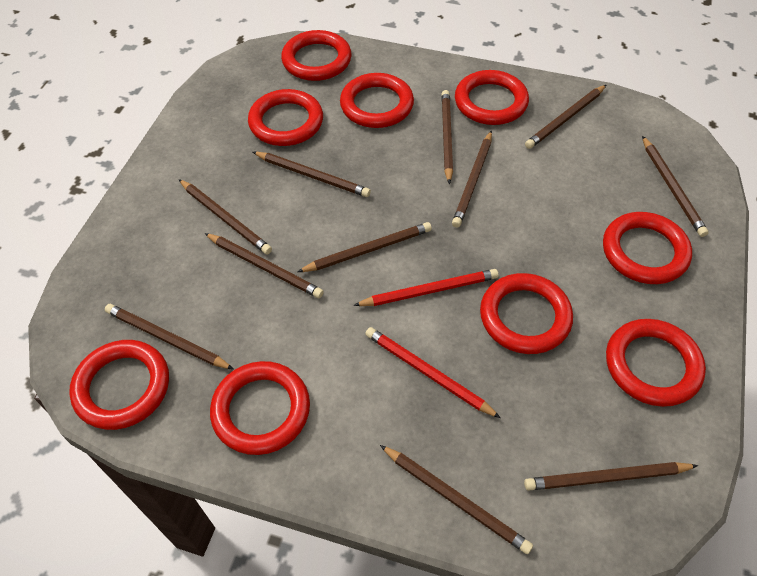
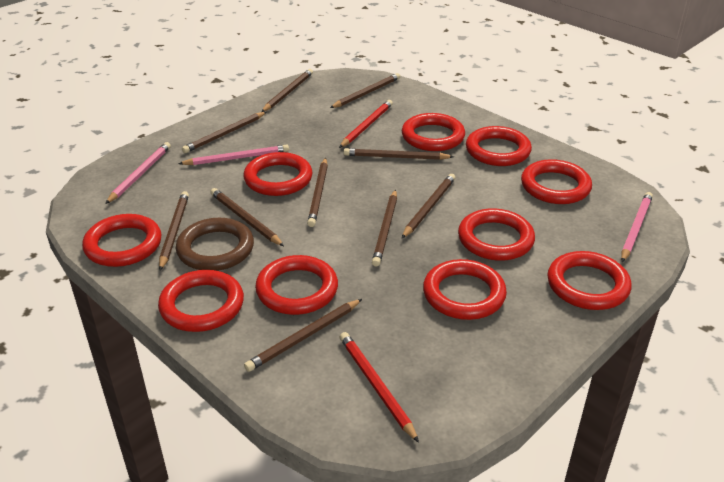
brown pencil: [105,304,234,370] [178,179,272,254] [204,233,324,298] [253,152,371,197] [297,222,432,272] [380,445,533,554] [441,90,453,184] [452,131,492,227] [524,462,698,491] [525,85,606,149] [642,136,709,237] = 11 -> [159,191,189,270] [182,112,266,153] [210,188,284,246] [244,299,362,372] [261,69,313,112] [307,158,328,227] [330,73,400,108] [344,148,454,160] [372,190,397,267] [401,174,456,239] = 10
brown ring: none = 0 -> [176,218,254,271] = 1
pink pencil: none = 0 -> [105,142,171,204] [178,144,289,165] [621,192,653,262] = 3
red ring: [69,340,169,430] [210,361,310,455] [248,89,323,146] [281,30,351,81] [340,73,414,128] [455,70,529,125] [480,273,573,354] [603,212,692,284] [606,319,706,407] = 9 -> [82,214,162,267] [158,270,244,332] [243,152,313,196] [255,255,338,315] [402,113,465,151] [423,259,507,320] [458,208,535,261] [466,126,532,166] [521,159,592,204] [547,251,632,310] = 10

